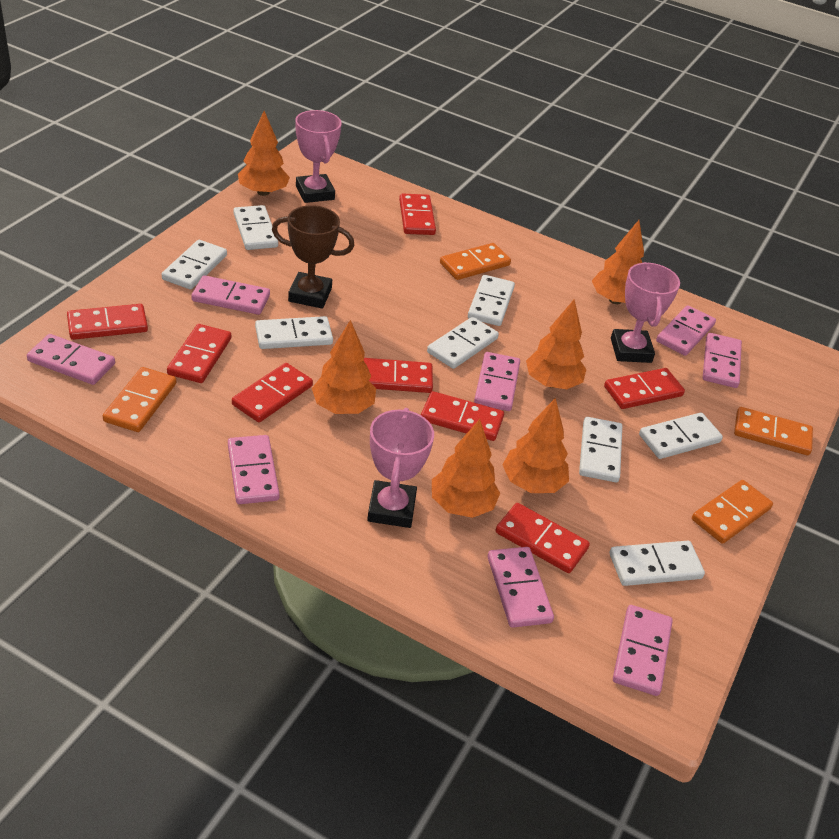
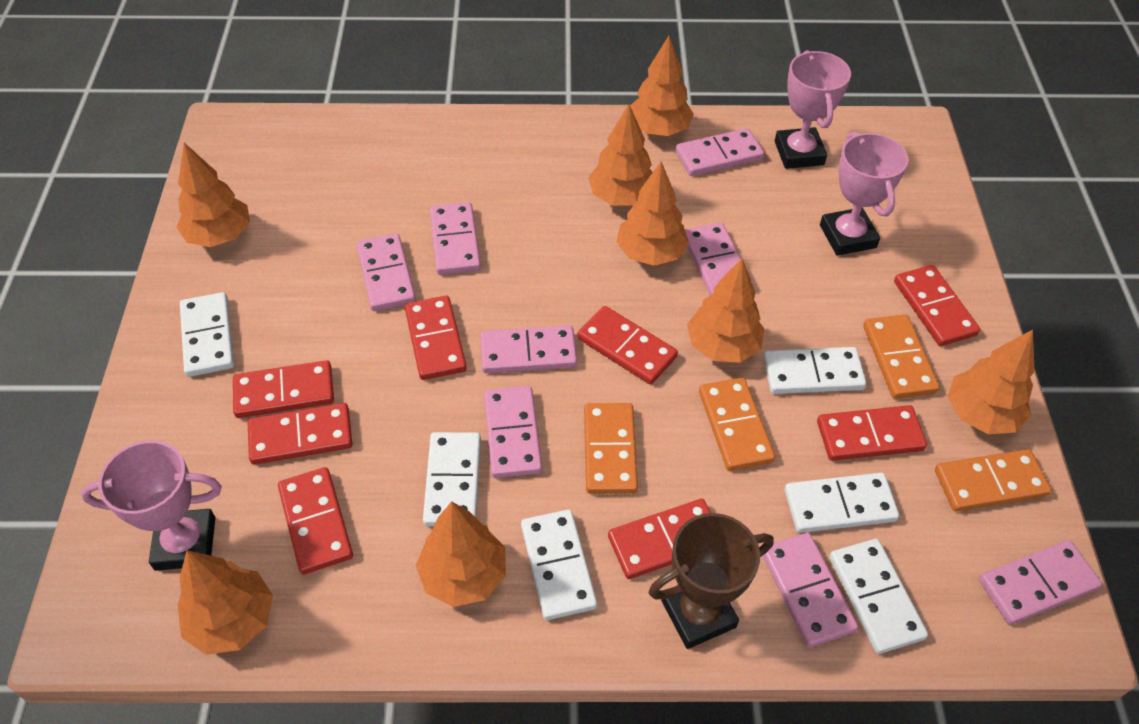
orange tree: [238,111,290,196] [312,320,376,414] [432,419,500,518] [502,398,569,493] [526,299,586,389] [592,220,644,304] = 6 -> [176,143,250,247] [178,550,273,655] [416,501,506,607] [588,104,653,206] [617,162,689,266] [630,36,694,136] [687,258,765,363] [948,330,1035,434] = 8
white domino: [162,240,227,290] [233,205,278,250] [255,316,333,349] [427,317,499,369] [468,275,515,326] [579,417,622,482] [610,541,705,586] [639,412,723,459] = 8 -> [180,292,234,377] [423,432,481,526] [521,510,597,620] [763,347,866,394] [785,473,899,533] [829,539,928,654] = 6

